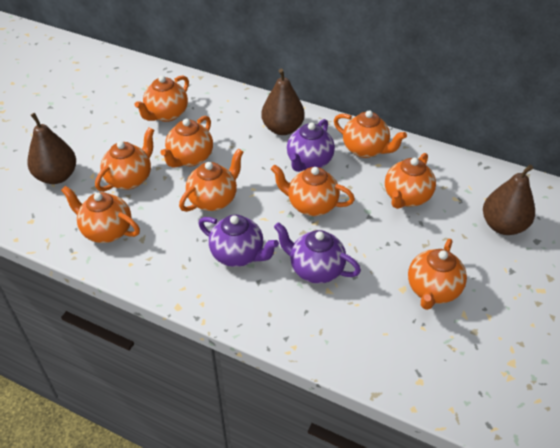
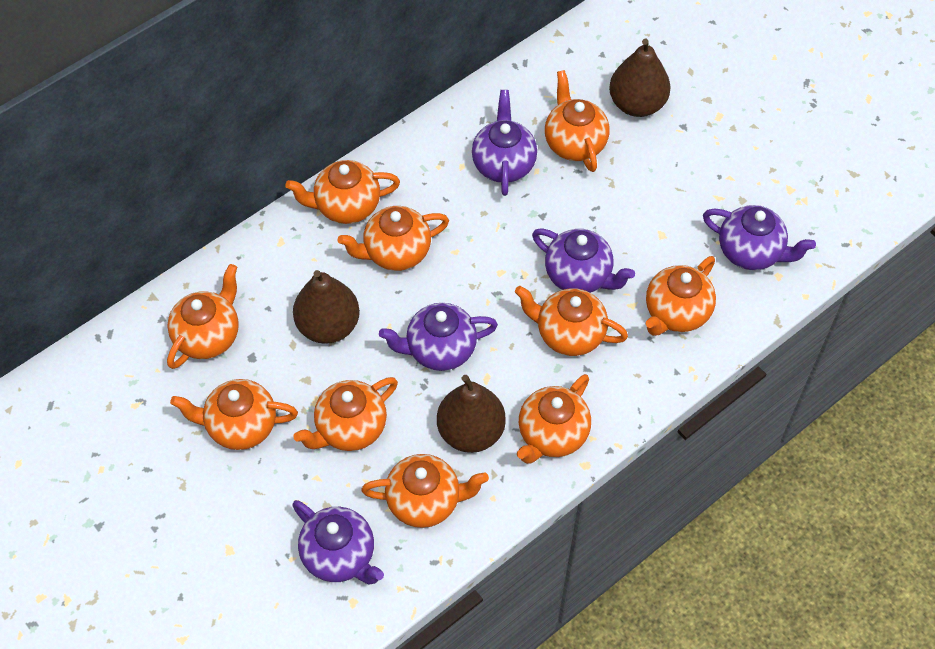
orange teapot: [61,186,140,243] [95,127,154,192] [135,75,189,122] [161,116,213,168] [179,149,243,212] [271,165,355,216] [334,110,407,158] [385,153,436,209] [408,239,467,310] = 9 -> [167,264,239,369] [170,379,298,450] [285,160,400,224] [293,377,398,451] [338,206,449,271] [361,454,489,528] [515,286,628,356] [517,374,591,464] [545,70,609,172] [646,256,716,336] = 10
purple teapot: [199,215,279,267] [274,222,361,284] [287,119,335,172] = 3 -> [292,500,384,584] [379,303,498,371] [472,90,537,196] [532,228,635,293] [703,205,816,270] = 5

